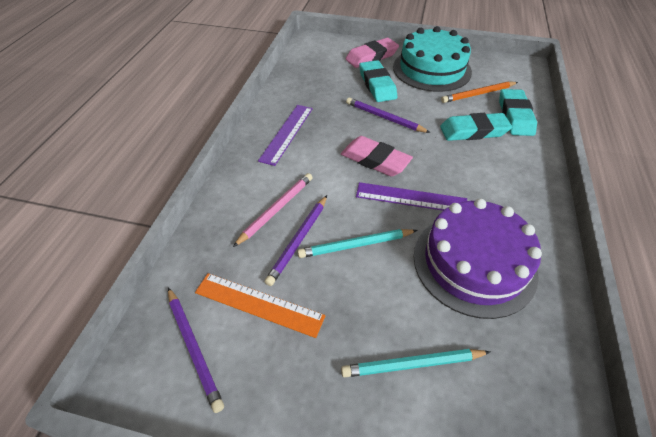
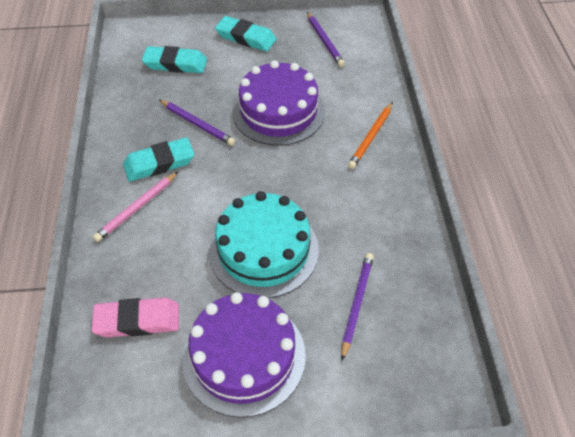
orange ruler: [195,273,326,338] = 1 -> none = 0
pink eraser: [341,136,413,177] [346,38,399,68] = 2 -> [91,297,179,338] = 1
purple cake: [414,198,542,319] = 1 -> [182,292,306,418] [232,60,325,146] = 2
purple ruler: [258,105,313,166] [356,182,467,211] = 2 -> none = 0
turquoise pencil: [297,229,418,258] [341,349,490,378] = 2 -> none = 0

